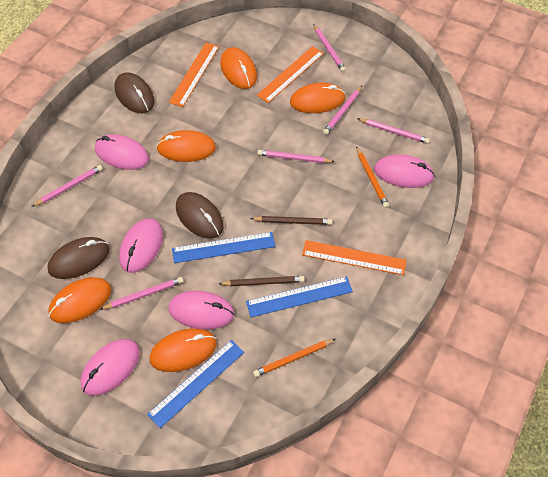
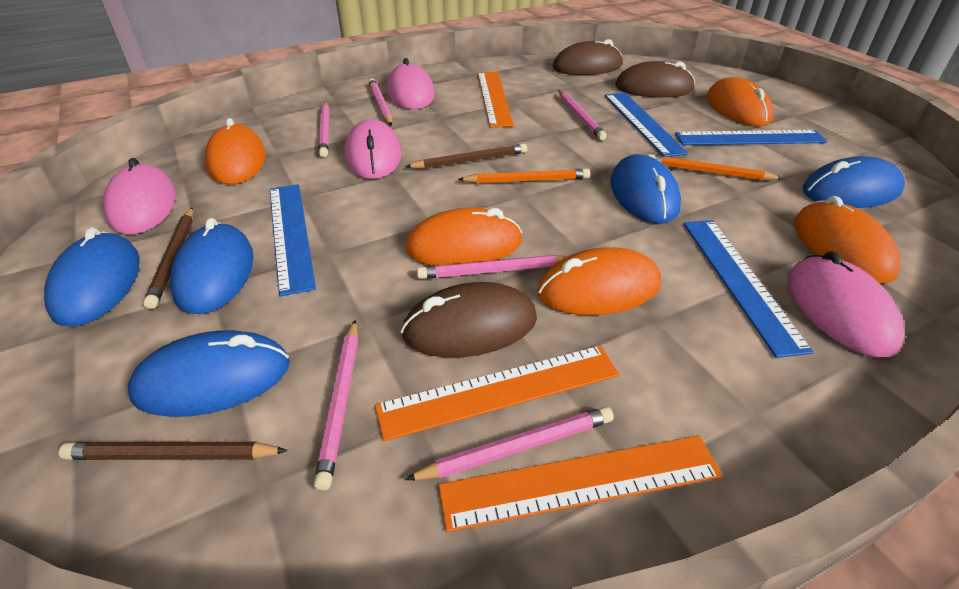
blue mouse: none = 0 -> [44,227,140,327] [128,330,290,417] [170,218,254,314] [610,154,681,224] [803,156,905,208] = 5
blue ruler: [147,340,244,428] [172,232,275,263] [246,276,353,317] = 3 -> [270,184,316,297] [605,93,688,157] [675,130,827,145] [683,220,814,358] = 4
brown pencil: [219,276,304,286] [250,216,332,225] = 2 -> [59,442,288,460] [143,207,193,309] [405,144,527,169] = 3
pink mouse: [81,339,140,396] [95,134,149,170] [119,219,163,273] [169,291,235,329] [374,155,435,188] = 5 -> [103,158,176,235] [344,119,401,179] [387,58,435,109] [788,251,904,357] = 4

